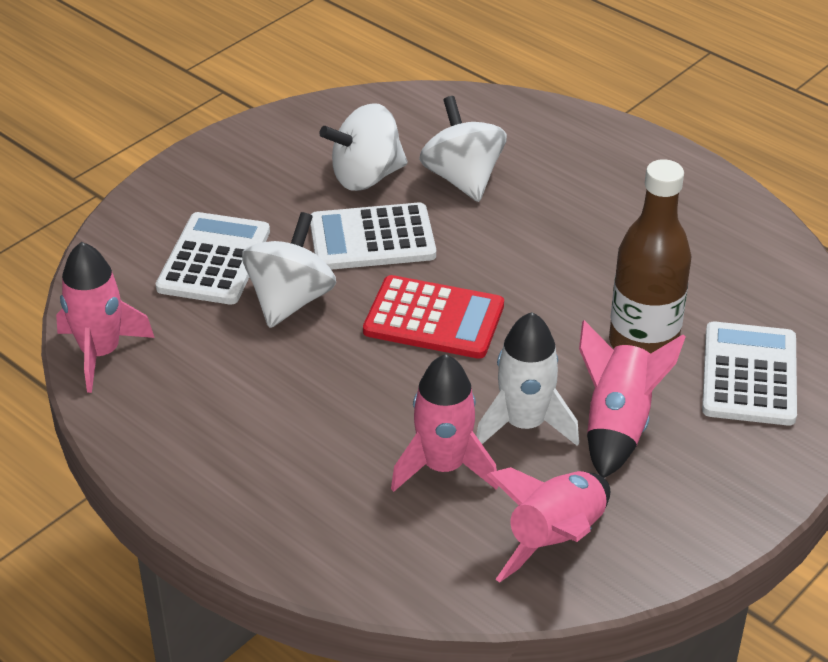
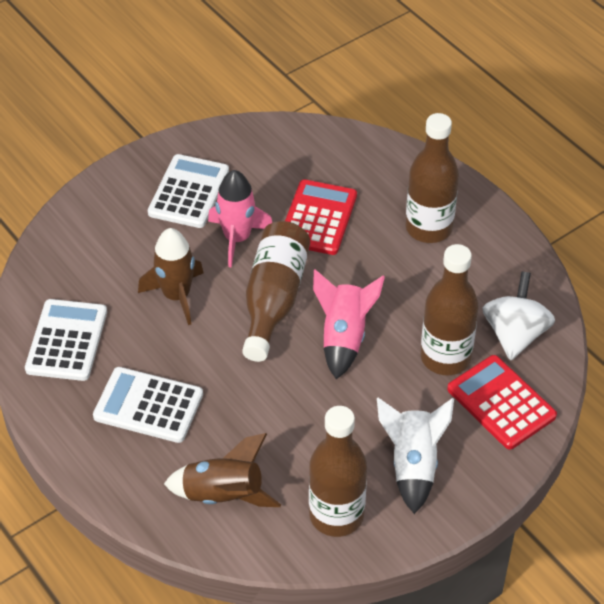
brown bottle: [609,159,691,354] = 1 -> [242,221,310,362] [309,406,367,537] [406,113,459,243] [421,244,479,375] = 4
brown rocket: none = 0 -> [138,228,204,325] [164,433,281,507] = 2
pink rocket: [56,242,155,393] [391,354,499,492] [487,467,611,583] [579,320,685,478] = 4 -> [208,170,272,267] [313,269,385,379] = 2
red calculator: [363,275,504,359] = 1 -> [285,179,357,255] [447,355,557,450] = 2
white spinning top: [242,212,336,328] [319,103,407,191] [419,96,507,202] = 3 -> [482,271,555,361] = 1

